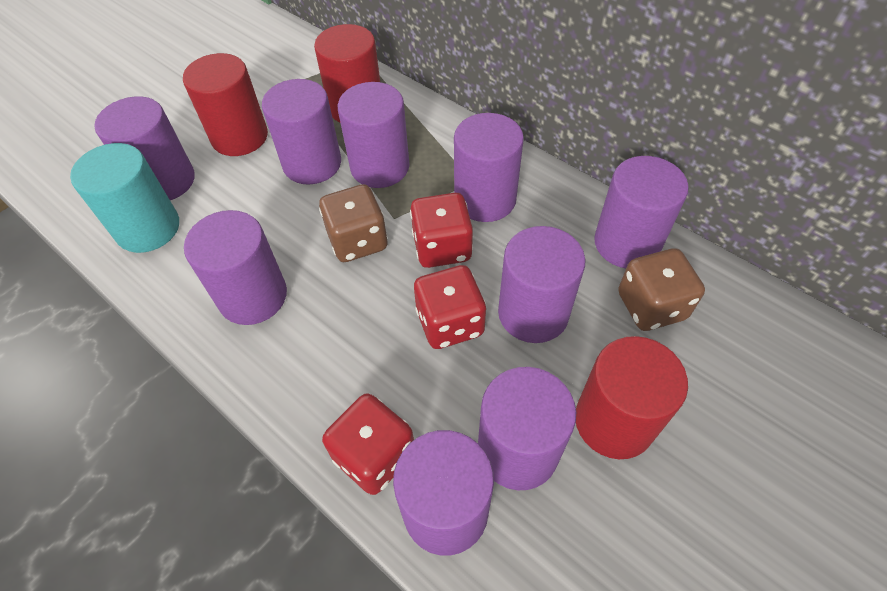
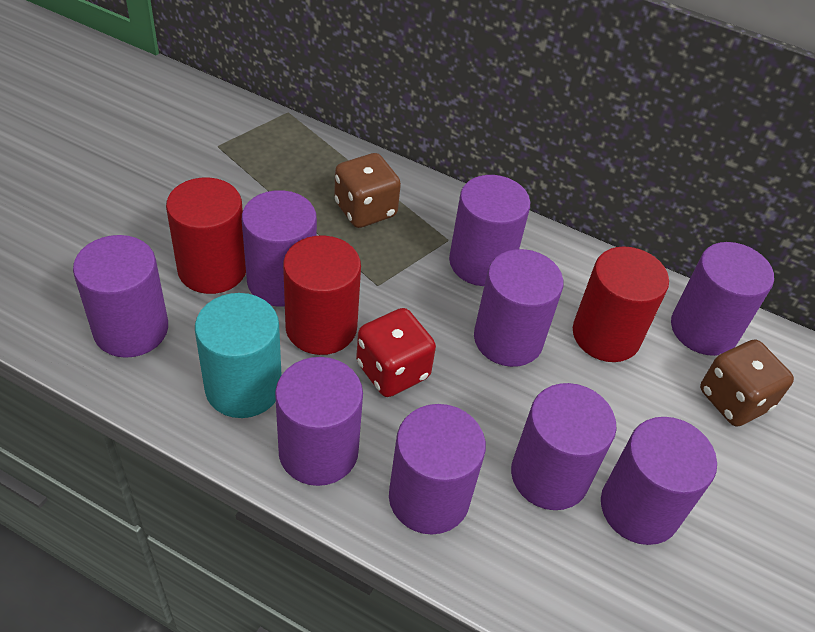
red dice: [322,393,414,495] [410,193,473,268] [414,265,486,349] = 3 -> [356,308,436,397] = 1

